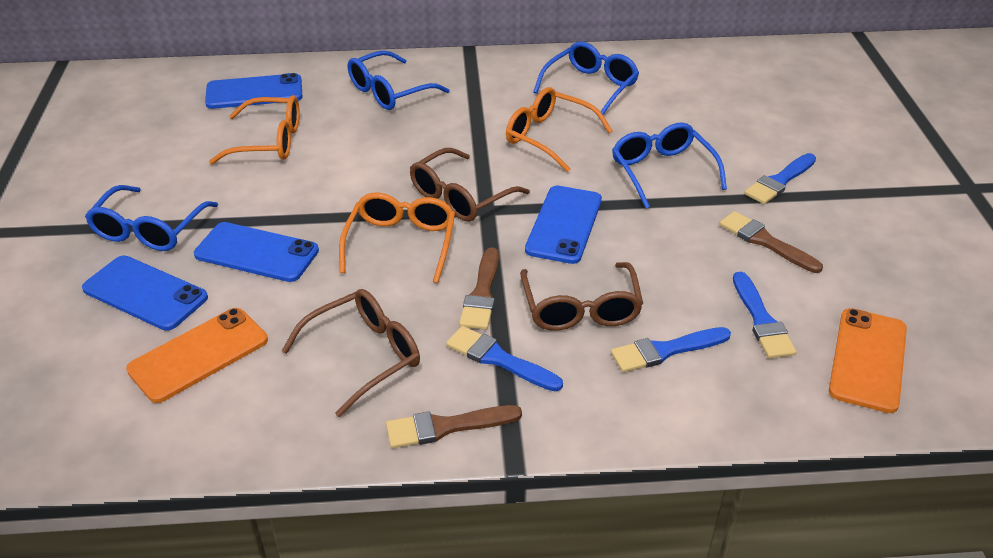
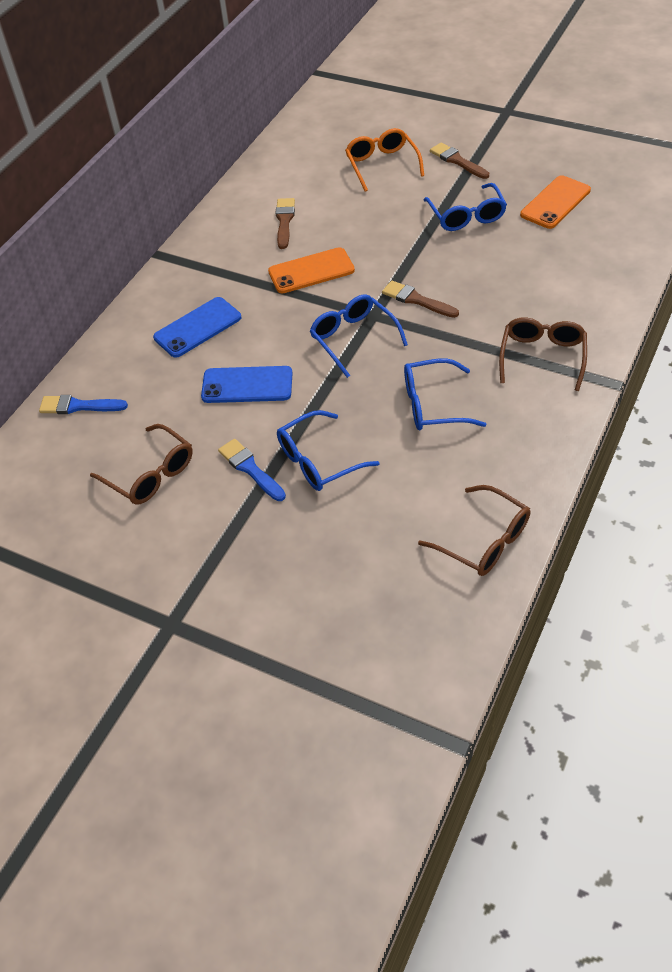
blue brush: [446,326,563,391] [611,327,731,372] [733,272,796,358] [744,153,816,204] = 4 -> [39,395,128,414] [218,439,286,501] = 2
blue phone: [82,255,208,331] [194,222,319,282] [205,73,302,109] [525,186,602,264] = 4 -> [153,297,241,358] [201,366,292,403] = 2
orange glasses: [209,95,300,165] [339,193,455,283] [506,87,613,172] = 3 -> [345,128,424,192] = 1

